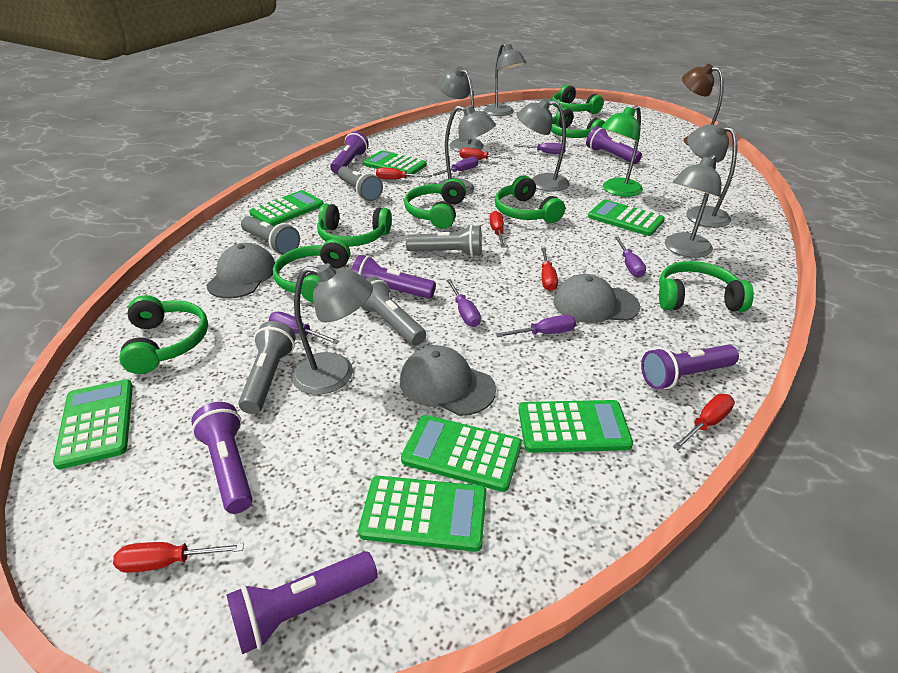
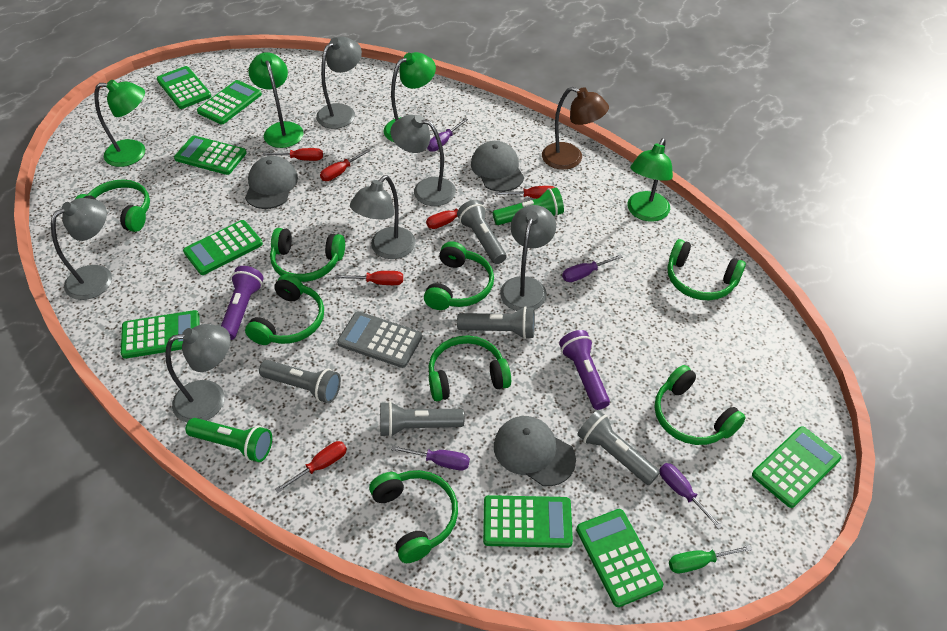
green calculator: [53,379,133,469] [249,190,324,226] [358,476,486,552] [363,150,427,177] [401,415,522,492] [518,400,633,453] [588,199,665,236] = 7 -> [121,310,200,359] [157,66,212,109] [174,136,246,175] [183,220,263,275] [197,80,262,124] [483,495,573,548] [576,509,663,607] [752,426,841,508] = 8
green flashlight: none = 0 -> [186,418,272,462] [493,187,564,225] = 2
green lamp: [601,105,643,197] = 1 -> [94,80,145,167] [248,52,304,148] [384,52,436,142] [627,139,673,222] = 4
green screwdriver: none = 0 -> [669,545,752,573] = 1
grey calculator: none = 0 -> [337,311,422,368] = 1
grey lamp: [291,263,373,395] [438,66,484,152] [438,105,496,196] [484,43,526,116] [517,98,570,191] [665,154,721,258] [686,122,737,228] = 7 -> [51,198,112,300] [165,324,230,422] [316,37,362,129] [350,175,416,259] [390,115,456,206] [500,205,556,311] = 6
purple flashlight: [191,402,253,514] [226,551,378,654] [330,131,369,174] [352,255,436,299] [586,126,642,164] [641,345,739,389] = 6 -> [221,266,264,340] [559,330,610,410] = 2
purple screwdriver: [269,312,339,344] [432,156,478,176] [446,279,481,327] [495,315,576,337] [514,143,566,154] [614,237,646,278] = 6 -> [391,445,470,470] [427,118,468,152] [562,254,623,282] [660,463,723,529] = 4

